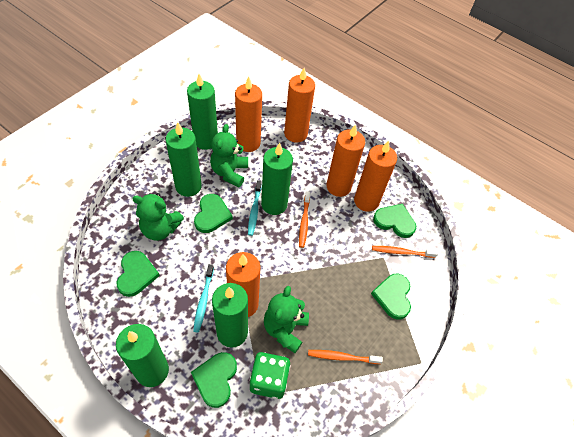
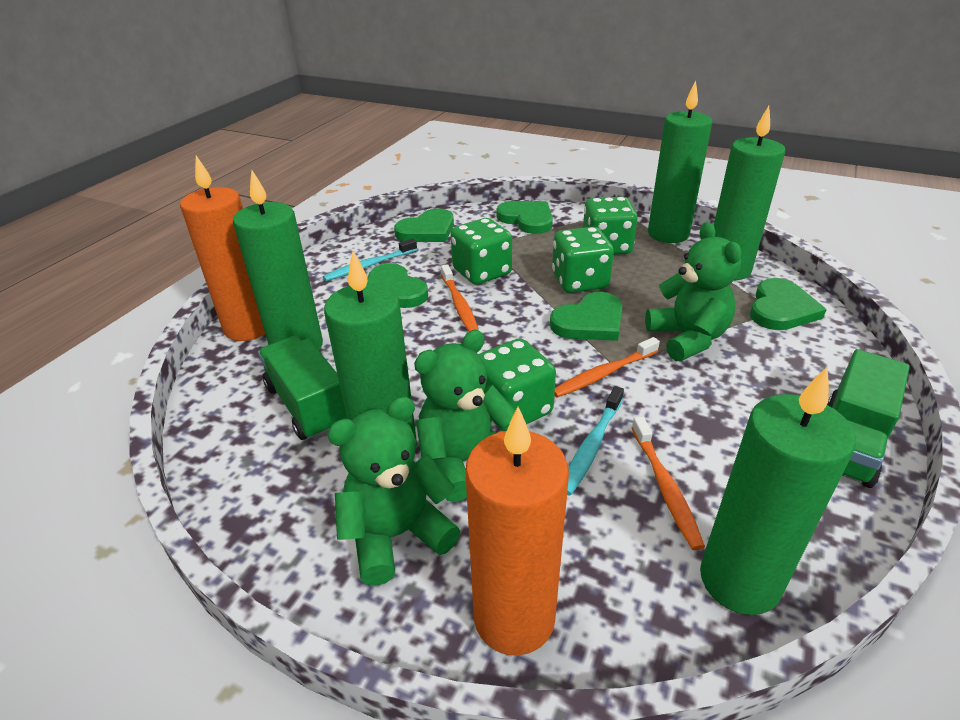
green dice: [250,352,291,399] = 1 -> [451,218,512,285] [478,338,556,431] [552,227,614,293] [583,197,638,255] = 4
green truck: none = 0 -> [258,336,347,440] [827,349,910,488] = 2
orange candle: [226,252,260,317] [235,77,262,152] [284,68,315,143] [326,124,365,197] [354,140,397,212] = 5 -> [180,156,265,341] [465,407,569,656] = 2

